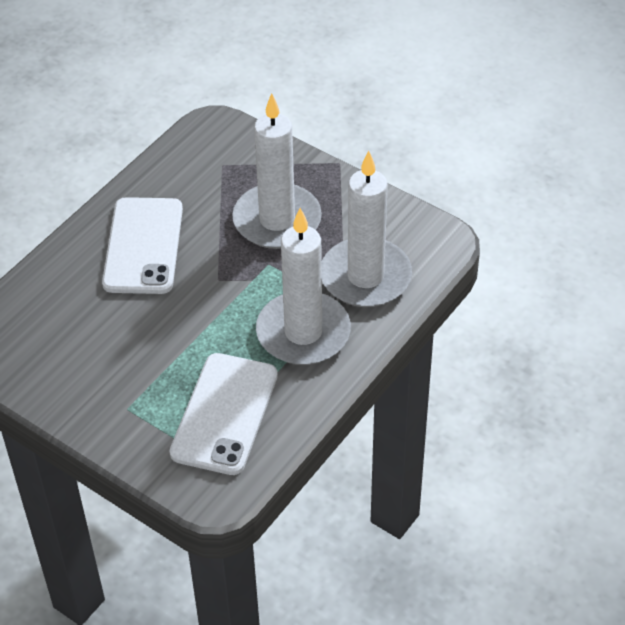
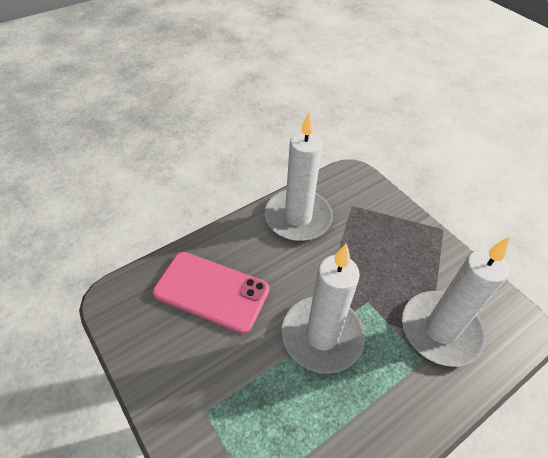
pink phone: none = 0 -> [153,252,269,334] = 1
white phone: [102,197,183,294] [169,353,278,475] = 2 -> none = 0

